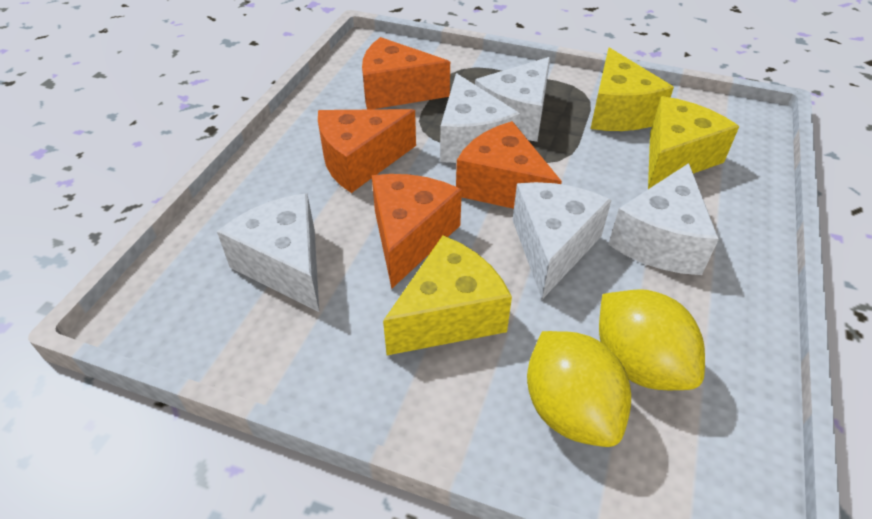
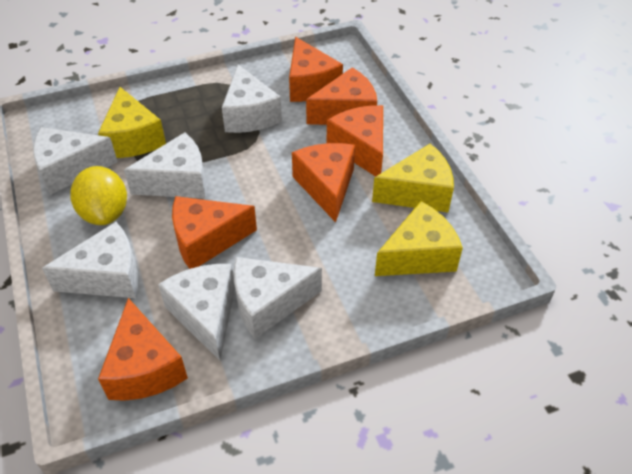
orange cheese: [318,109,416,193] [362,37,450,110] [372,174,462,288] [456,121,562,209] = 4 -> [98,298,188,401] [172,196,257,269] [289,37,343,102] [292,143,355,222] [306,67,377,125] [327,105,383,177] = 6
white cheese: [217,193,319,312] [440,73,520,163] [475,57,550,142] [513,182,611,299] [608,163,719,275] = 5 -> [33,127,118,195] [42,222,139,298] [124,132,207,199] [158,264,235,361] [222,65,282,133] [234,257,322,339] = 6
yellow lemon: [527,331,631,447] [599,289,705,390] = 2 -> [70,166,127,225] = 1

